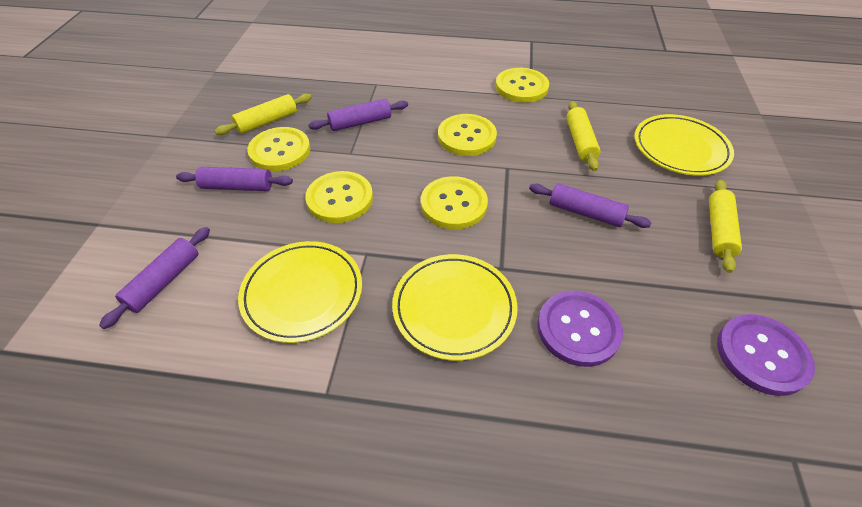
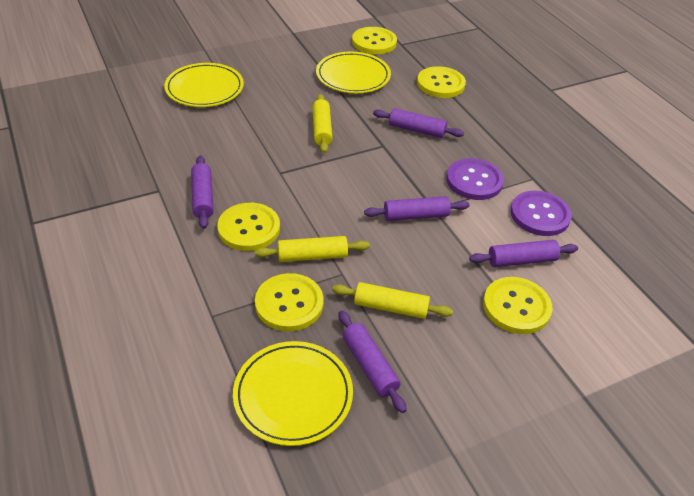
purple rolling pin: [99,227,210,329] [176,167,293,191] [308,99,408,131] [529,183,651,228] = 4 -> [191,155,214,229] [339,311,407,413] [364,196,469,221] [373,108,464,138] [469,240,578,267] = 5

